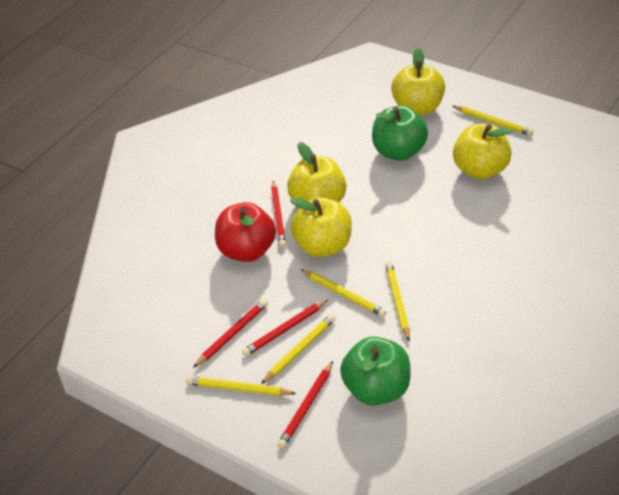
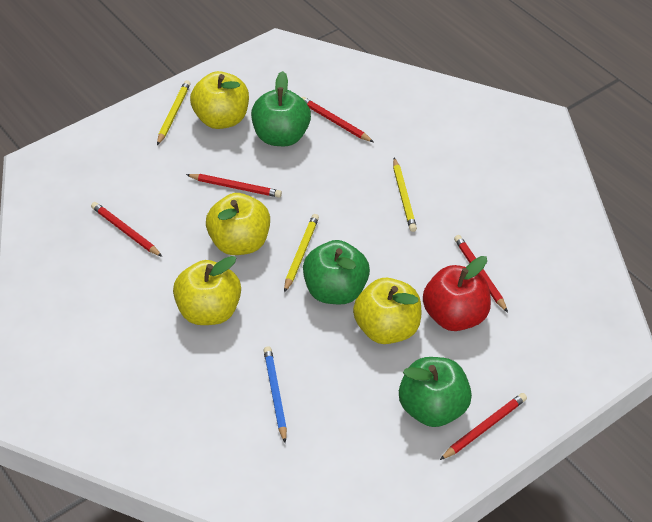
blue pencil: none = 0 -> [264,346,287,443] = 1
green apple: [340,337,411,406] [372,106,428,161] = 2 -> [251,71,311,146] [303,240,370,304] [399,357,472,427] = 3
red pencil: [193,299,268,368] [242,299,328,357] [271,180,286,247] [277,361,333,448] = 4 -> [91,202,162,257] [186,174,282,198] [301,97,373,142] [440,393,527,460] [454,235,508,312] = 5
yellow pencil: [186,376,297,396] [261,314,335,384] [301,269,386,317] [385,261,410,341] [452,106,533,136] = 5 -> [157,80,191,145] [284,214,319,293] [393,158,417,232] = 3

